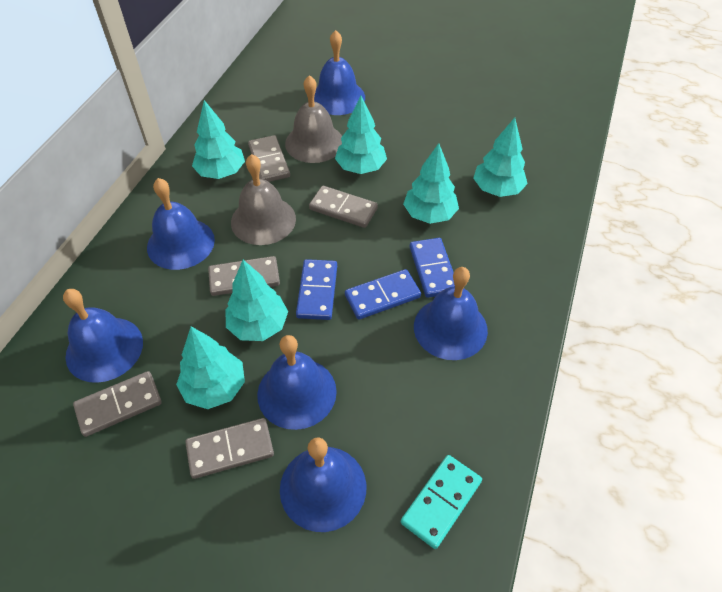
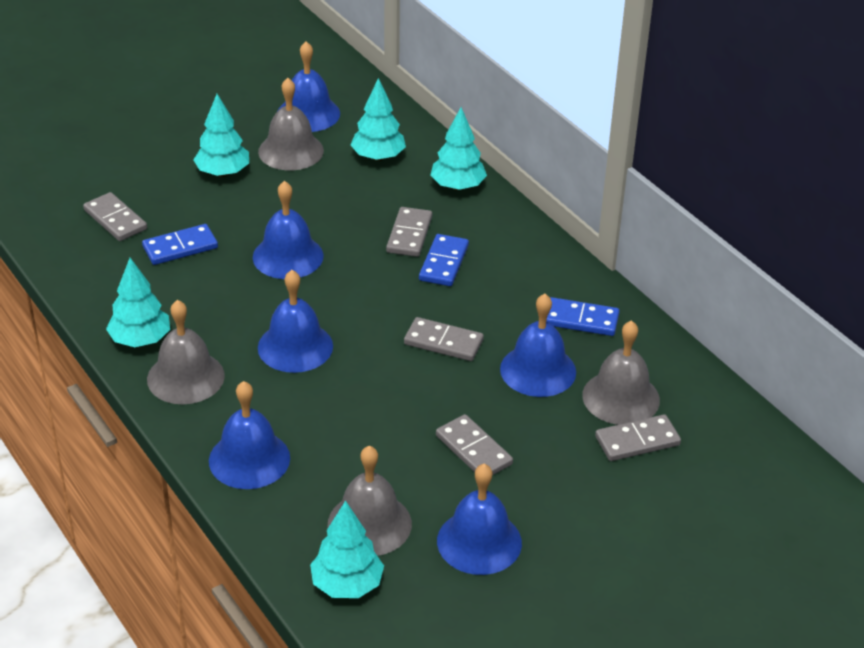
grey bell: [231,154,296,245] [285,75,342,163] = 2 -> [147,300,225,404] [258,78,324,171] [328,446,412,556] [582,320,660,425] = 4
turquoise domino: [401,455,482,549] = 1 -> none = 0
turquoise tree: [176,327,245,409] [192,100,245,179] [226,260,288,341] [335,96,387,174] [403,143,459,224] [473,117,528,197] = 6 -> [106,258,170,347] [193,94,249,177] [310,500,384,598] [351,78,406,161] [430,107,487,190] = 5

